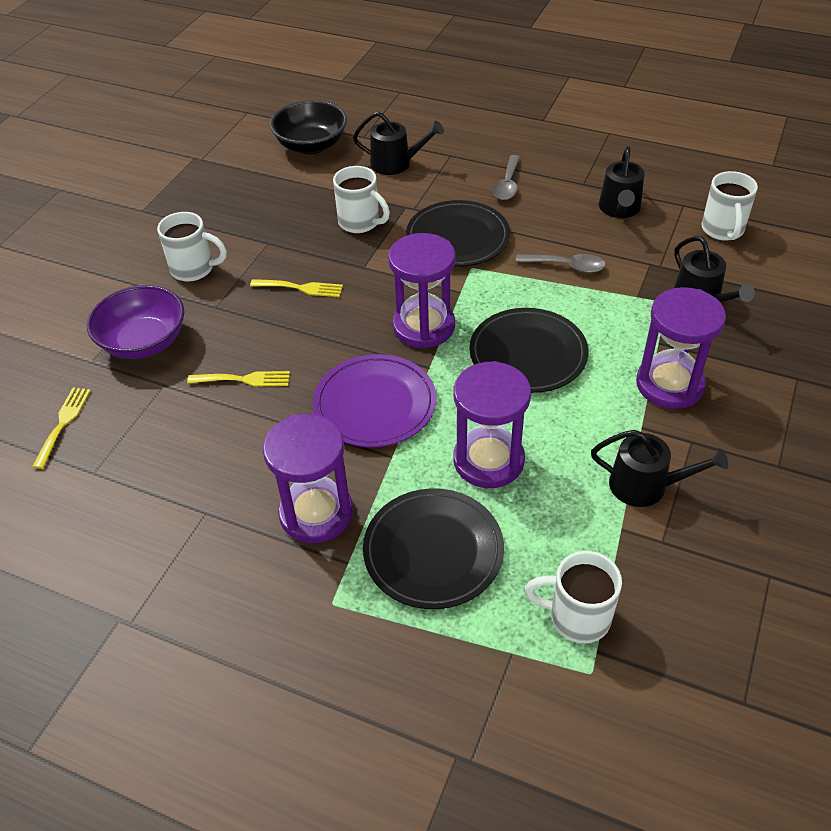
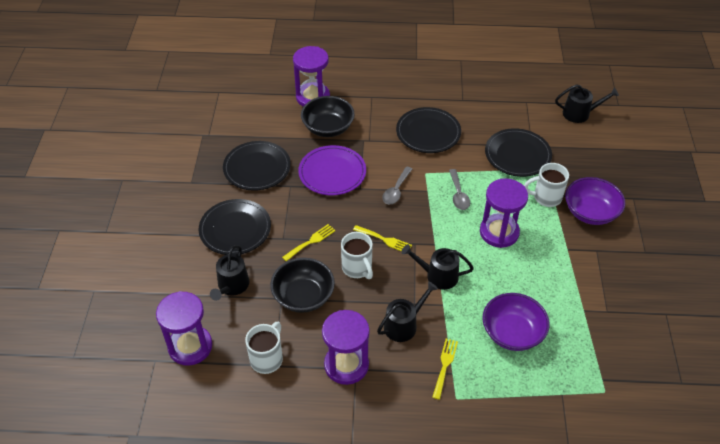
black bowl: [270,100,347,154] = 1 -> [270,258,335,313] [301,96,355,137] = 2
black plate: [363,488,504,609] [406,200,510,267] [469,308,589,393] = 3 -> [199,199,271,255] [223,141,291,191] [396,107,461,153] [485,128,552,177] = 4
purple bowl: [87,285,184,359] = 1 -> [483,293,550,351] [565,177,625,225] = 2
white mug: [157,212,227,281] [333,166,390,233] [525,551,622,643] [701,171,758,241] = 4 -> [245,322,283,374] [341,232,373,279] [524,163,569,207] = 3

